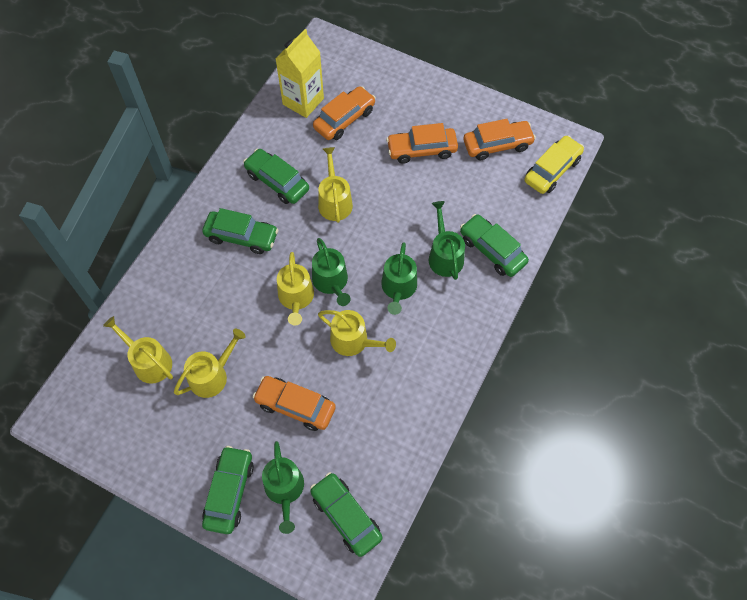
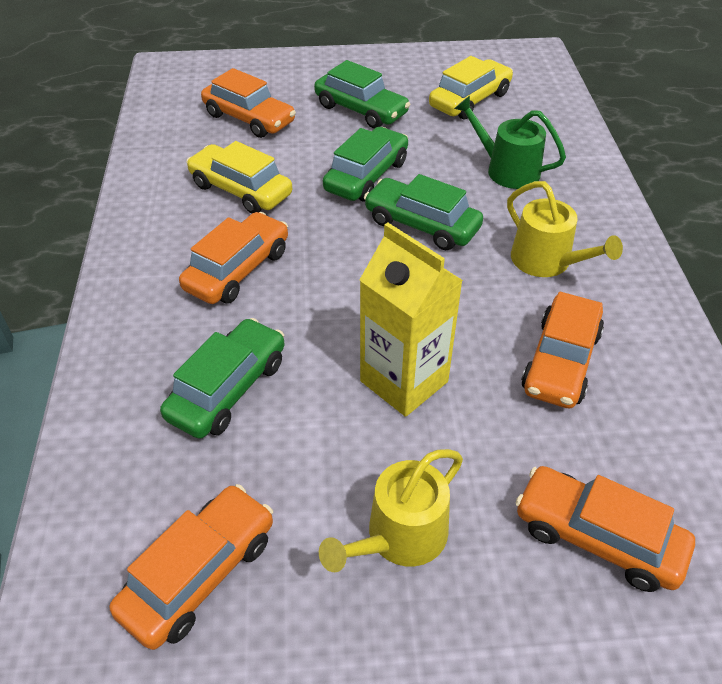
green car: [202,208,278,254] [202,446,254,534] [243,149,309,204] [310,472,382,557] [460,214,529,277] = 5 -> [160,318,285,439] [314,60,410,129] [323,127,408,201] [364,174,483,250] = 4
green watering can: [262,441,304,534] [312,238,350,306] [381,242,417,315] [429,201,465,280] = 4 -> [454,96,566,189] = 1
orange car: [253,376,336,431] [313,86,376,140] [386,123,458,164] [463,119,536,160] = 4 -> [110,484,273,650] [179,212,288,304] [201,68,296,138] [516,466,695,592] [521,292,604,408] = 5
yellow car: [524,135,584,194] = 1 -> [186,141,292,213] [429,56,513,120] = 2
yellow watering can: [103,316,173,384] [174,329,246,398] [277,252,314,325] [318,147,353,223] [318,310,396,356] = 5 -> [319,449,463,572] [507,181,623,277] = 2

